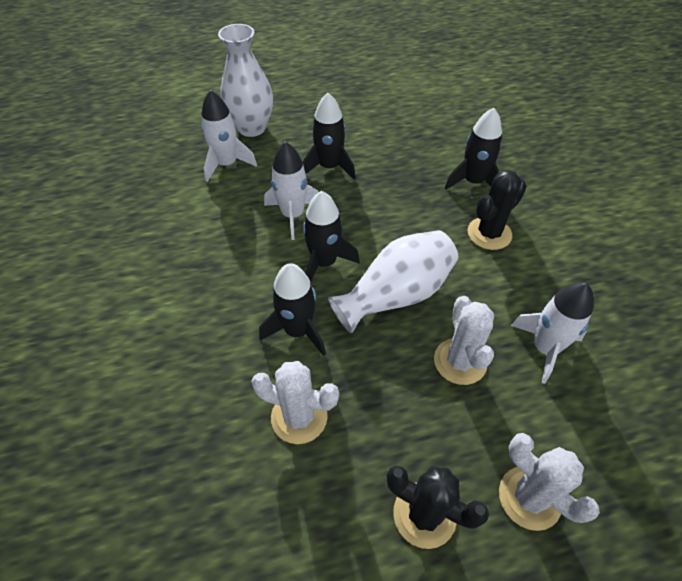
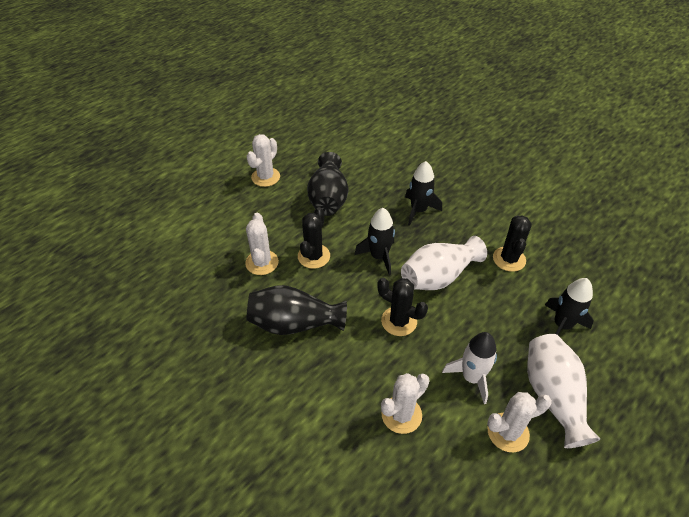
black cactus: [387,465,489,549] [468,170,527,250] = 2 -> [298,207,330,269] [377,278,428,336] [493,215,532,272] = 3
black rocket: [259,263,326,356] [303,93,355,179] [303,191,360,282] [445,108,502,189] = 4 -> [354,208,395,275] [405,161,442,226] [545,278,594,335] = 3
black vase: none = 0 -> [246,285,347,335] [307,152,348,216] = 2
white cactus: [251,361,339,444] [434,296,494,385] [499,433,600,531] = 3 -> [245,213,279,275] [246,134,280,187] [381,373,430,434] [487,392,552,452] = 4
white rocket: [201,90,257,182] [264,141,319,240] [511,282,593,384] = 3 -> [442,332,497,404] = 1

